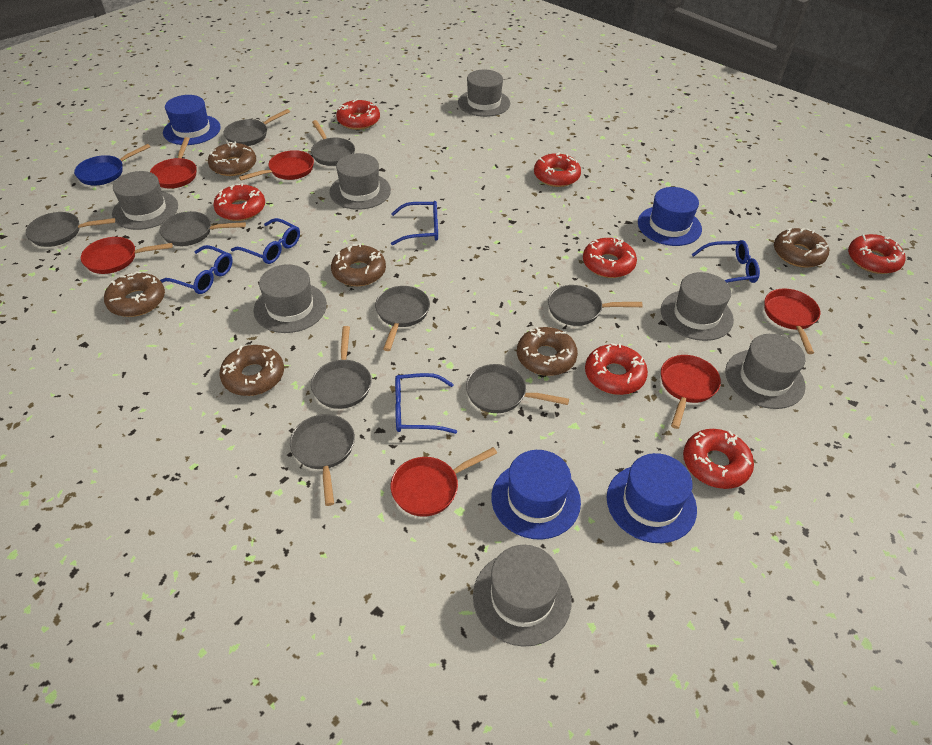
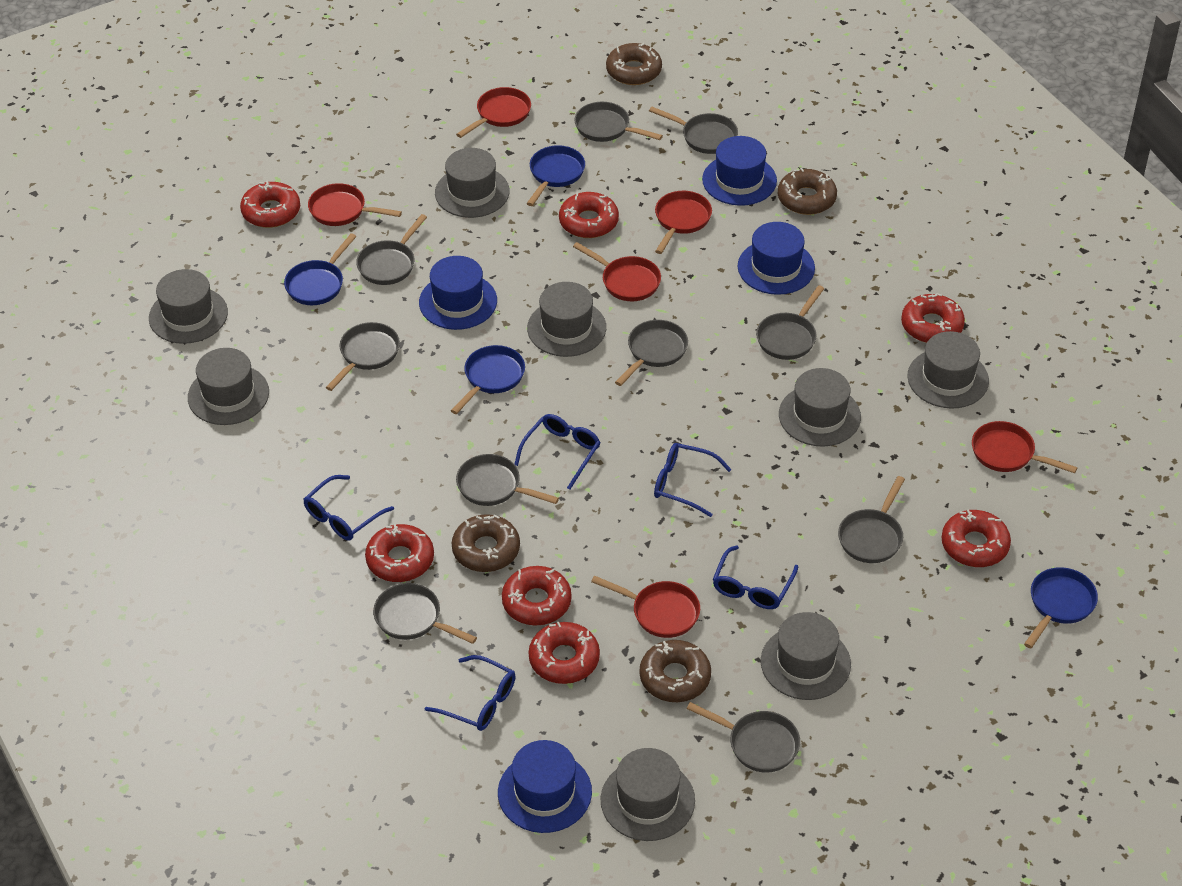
blue pan: [74,144,150,185] = 1 -> [284,233,357,305] [451,345,525,414] [526,145,585,206] [1024,567,1098,648] = 4
brown donut: [104,271,165,317] [208,142,256,176] [220,345,284,396] [331,243,386,286] [517,327,578,376] [774,228,829,268] = 6 -> [452,514,520,572] [606,43,662,85] [640,640,711,702] [778,168,837,215] = 4
grey hat: [112,171,178,230] [253,264,327,333] [329,153,391,210] [458,69,510,117] [473,545,572,647] [661,272,734,341] [726,334,806,409] = 7 -> [149,269,228,344] [188,348,269,425] [435,148,509,218] [527,282,606,357] [600,748,695,841] [761,612,851,700] [779,368,861,447] [907,331,989,409] = 8
grey pan: [26,212,115,247] [160,211,246,246] [223,109,290,146] [290,414,355,506] [311,120,355,166] [311,326,372,409] [375,286,430,351] [466,364,569,413] [548,285,643,326] = 9 -> [326,322,400,391] [356,214,427,285] [373,583,477,644] [456,454,559,506] [575,102,663,142] [615,320,688,386] [649,107,738,154] [687,702,800,773] [756,285,824,360] [838,476,905,563] = 10

